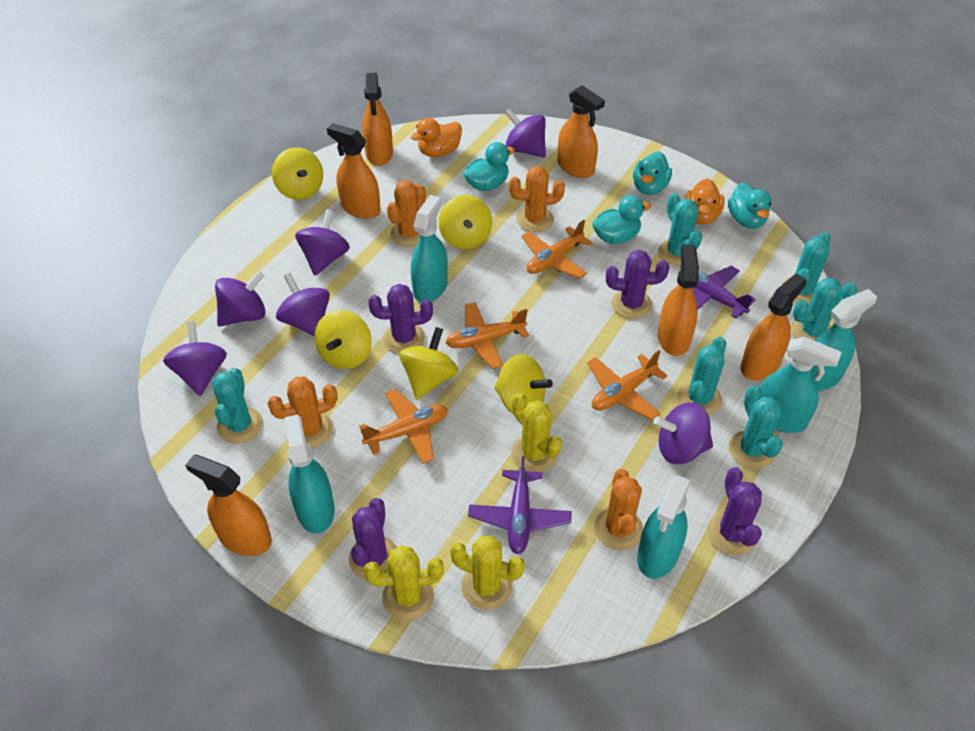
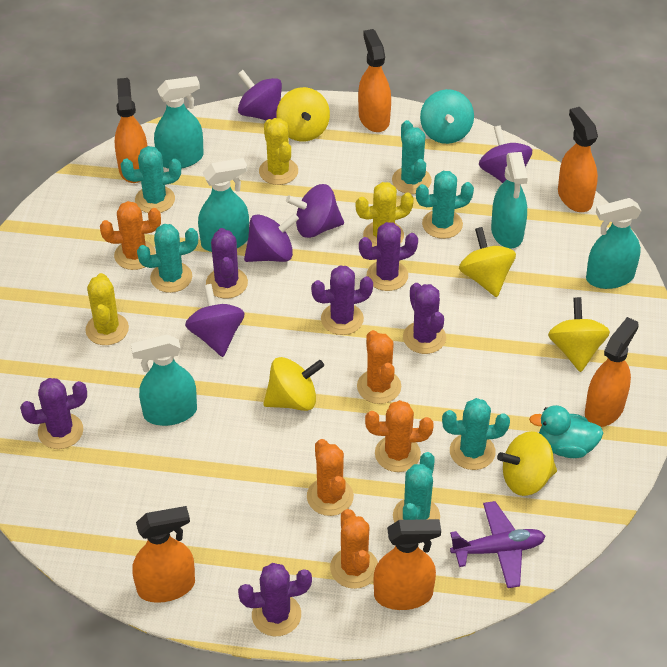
orange cactus: [267,377,338,448] [387,180,426,247] [509,166,565,232] [594,469,643,550] = 4 -> [100,201,161,270] [307,439,354,516] [330,509,378,589] [357,330,401,404] [365,400,434,472] = 5
orange duck: [411,118,462,157] [685,179,724,225] = 2 -> none = 0
orange plane: [359,389,448,464] [446,302,529,369] [521,220,593,279] [587,350,668,420] = 4 -> none = 0
purple cactus: [349,498,397,580] [368,284,433,353] [606,250,669,319] [707,467,762,555] = 4 -> [20,378,87,449] [206,228,248,298] [238,563,312,636] [311,265,373,335] [359,222,418,291] [403,283,446,354] = 6
purple plane: [468,456,572,554] [693,266,756,319] = 2 -> [450,501,545,588] = 1
purple spinning top: [163,321,227,396] [215,271,265,327] [276,273,330,336] [295,209,350,275] [505,108,546,158] [653,402,713,464] = 6 -> [185,284,245,357] [238,70,282,121] [244,213,299,262] [286,184,344,238] [479,125,532,183] = 5
turquoise duck: [464,142,515,191] [592,195,651,244] [633,151,672,195] [728,182,771,229] = 4 -> [529,405,603,458] = 1
turquoise spinning top: none = 0 -> [420,89,474,144] = 1

